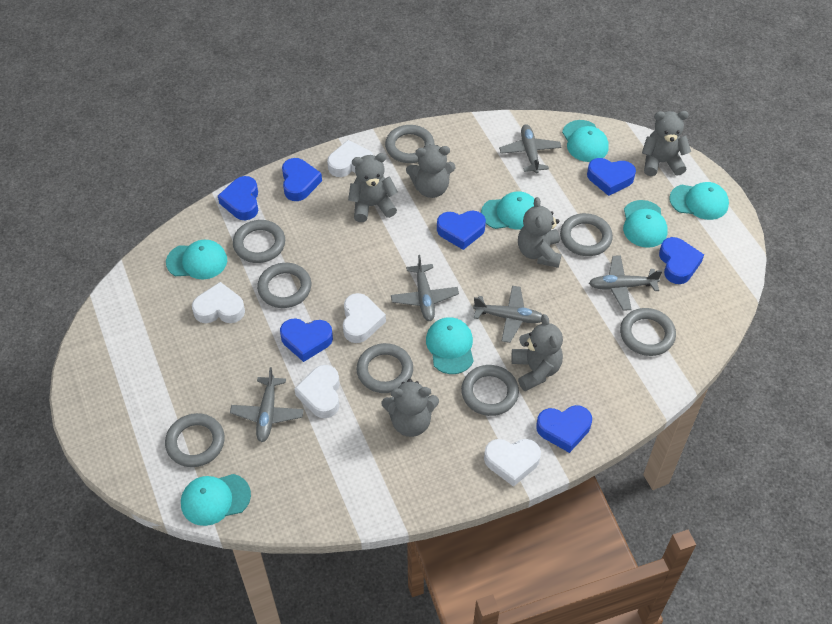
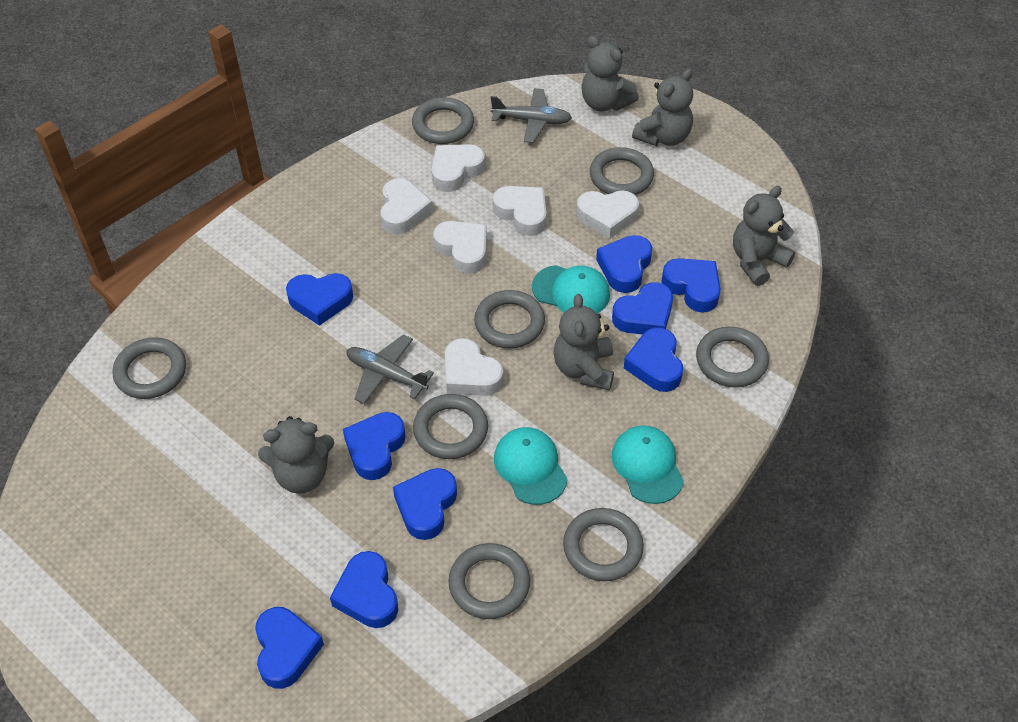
blue heart: [218,176,258,220] [280,318,333,362] [282,158,322,201] [437,211,486,250] [536,405,592,453] [587,158,636,196] [659,237,704,284] = 7 -> [255,607,324,689] [286,273,353,326] [330,551,398,628] [343,412,406,480] [393,468,457,540] [596,235,652,293] [612,282,673,335] [624,327,683,392] [662,258,721,313] = 9
grey plane: [230,367,304,442] [391,255,459,321] [473,286,543,343] [499,124,562,174] [589,255,662,311] = 5 -> [346,335,434,404] [491,88,572,143] = 2
grey teddy bear: [348,153,398,222] [382,379,439,437] [406,145,455,198] [511,314,563,391] [518,197,562,268] [642,111,691,176] = 6 -> [258,416,334,494] [554,294,614,390] [581,36,639,111] [632,68,693,146] [733,186,795,286] = 5
turquoise cap: [166,240,227,280] [181,474,251,526] [426,317,474,374] [481,191,534,230] [562,120,609,162] [623,200,668,248] [669,182,729,220] = 7 -> [494,427,568,505] [532,265,610,313] [612,425,684,504] = 3
white heart: [192,282,245,323] [294,365,340,418] [327,140,373,177] [343,293,386,343] [484,439,541,487] = 5 -> [380,178,433,234] [432,144,485,192] [433,221,487,274] [445,338,504,396] [493,186,546,236] [576,190,639,239] = 6

